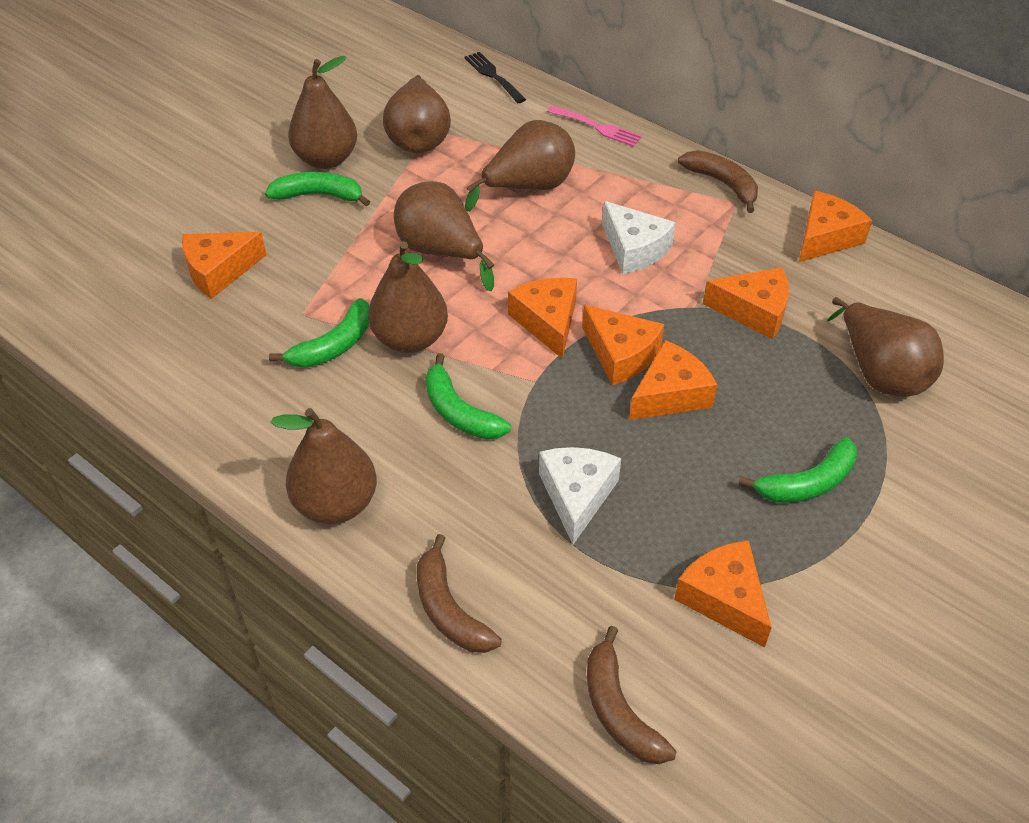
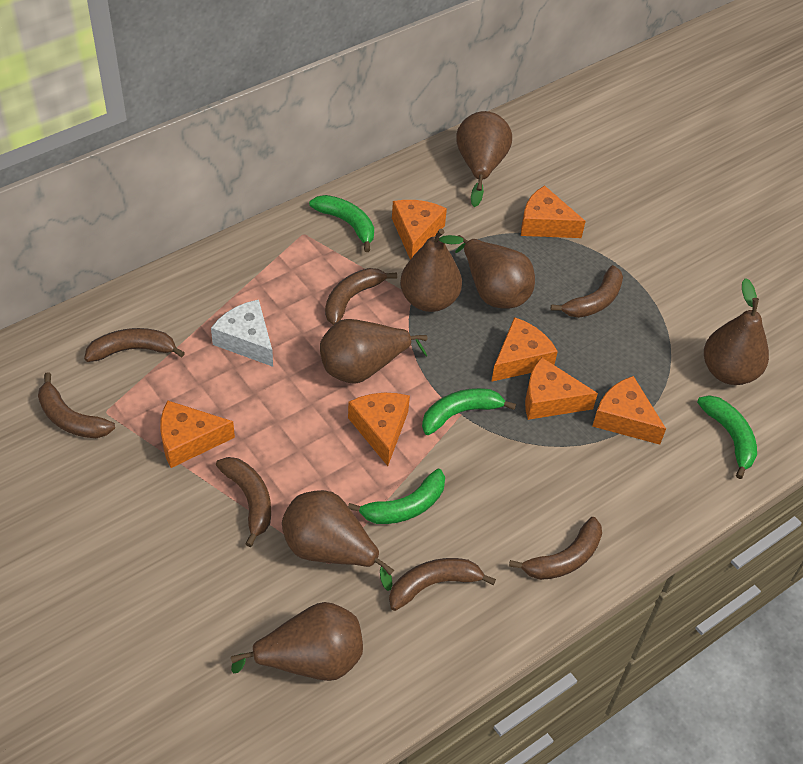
black fork: [464,52,526,103] = 1 -> none = 0
brown banana: [417,534,502,653] [587,626,677,764] [678,150,758,213] = 3 -> [38,372,115,438] [84,328,185,362] [216,457,271,547] [325,268,397,325] [389,558,496,611] [509,517,602,580] [551,265,623,318] = 7
pink fork: [547,106,642,147] = 1 -> none = 0
white cheese: [539,447,621,544] [602,201,676,274] = 2 -> [211,300,273,367] = 1

